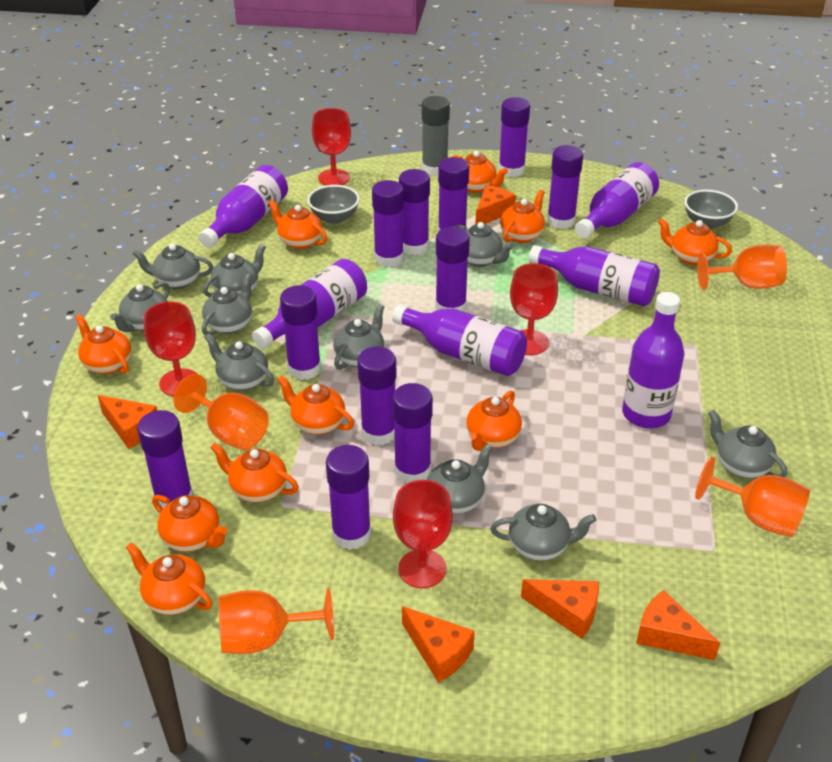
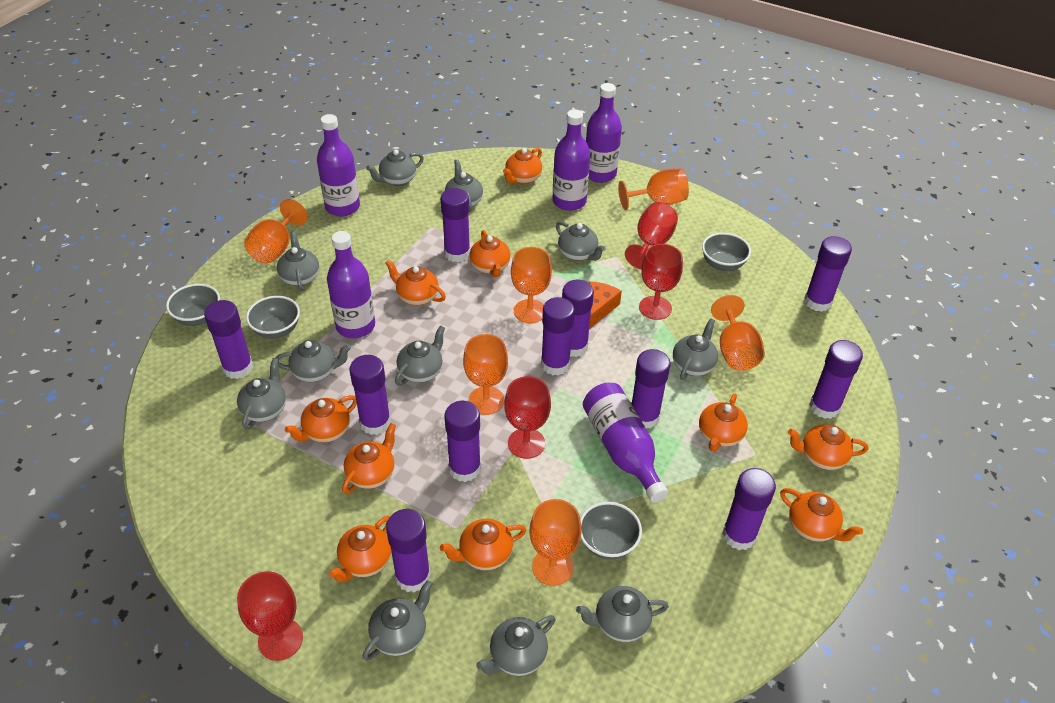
grey bowl: [307,185,360,224] [684,190,738,229] = 2 -> [166,284,220,326] [246,296,300,339] [580,502,642,560] [702,233,751,271] = 4
grey glue stick: [422,96,450,176] = 1 -> none = 0
grey teapot: [110,282,170,332] [132,243,213,289] [202,273,252,336] [203,244,266,297] [205,333,274,391] [333,304,384,370] [427,444,493,514] [454,222,514,267] [490,504,596,561] [708,410,787,478] = 10 -> [237,358,286,430] [275,340,351,382] [277,231,319,291] [363,580,433,661] [366,149,424,186] [395,325,445,386] [445,159,483,212] [476,615,555,676] [556,221,605,261] [576,586,669,642] [673,318,718,380] = 11
orange cheese: [97,395,158,449] [402,606,475,682] [475,185,516,224] [521,579,599,639] [636,590,720,660] = 5 -> [589,281,622,329] = 1
orange goblet: [173,374,269,450] [219,588,334,654] [695,456,810,537] [697,245,787,290] = 4 -> [244,199,308,264] [463,334,508,415] [511,247,552,323] [529,499,582,586] [618,168,689,210] [711,295,765,371] = 6
purple bottle: [199,165,288,248] [252,259,367,349] [392,304,527,376] [529,245,660,306] [575,162,659,238] [622,292,684,429] = 6 -> [317,114,360,216] [327,231,375,338] [552,109,590,211] [583,383,668,503] [586,83,622,183] = 5

